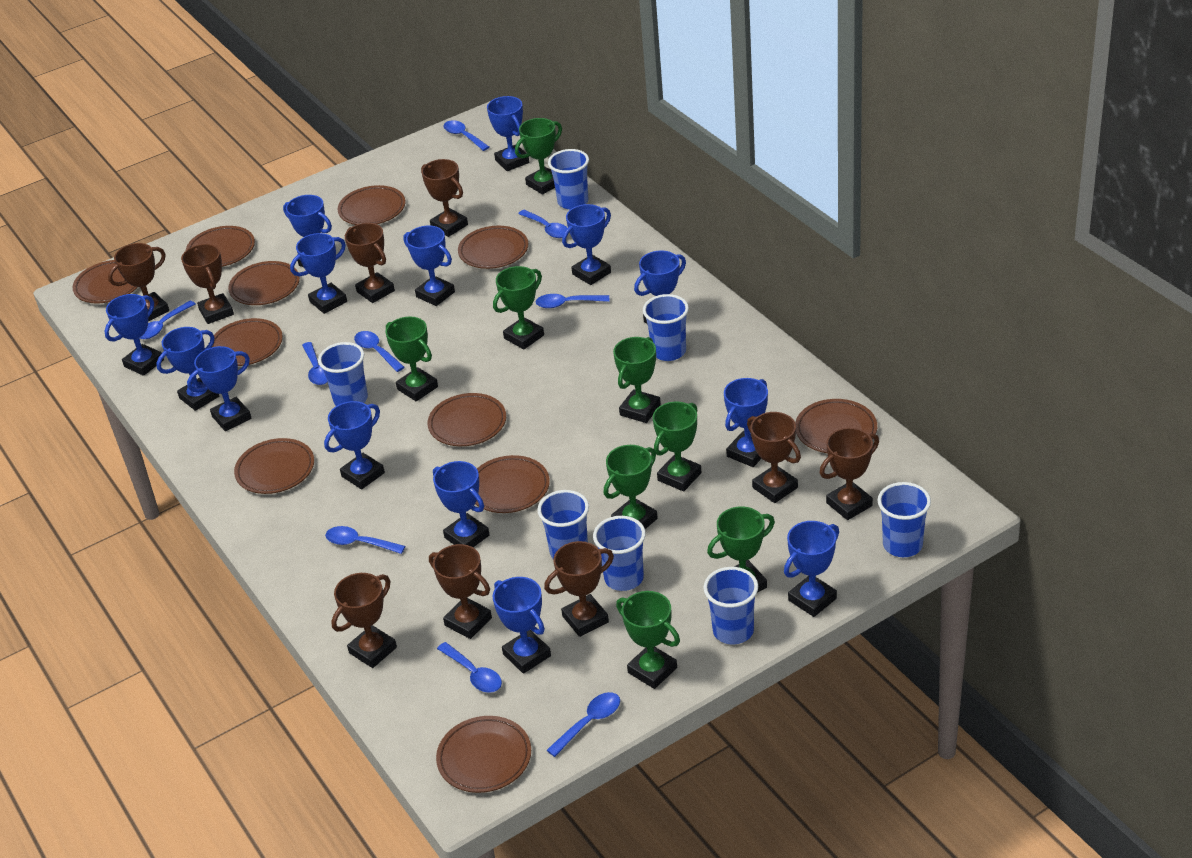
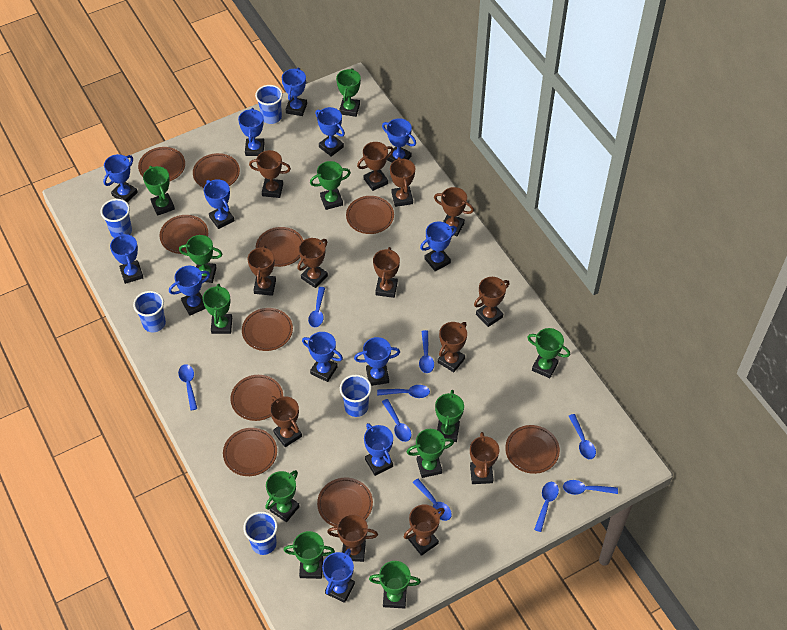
blue cup: [318,342,368,406] [537,490,589,559] [548,149,589,210] [593,516,646,591] [643,294,689,361] [703,567,758,645] [877,482,931,557] = 7 -> [101,199,132,238] [133,291,166,332] [243,511,278,555] [255,85,283,124] [340,374,372,417] = 5
blue trophy: [104,294,164,376] [156,327,219,411] [187,346,251,431] [283,195,332,267] [290,233,347,314] [324,401,385,489] [403,226,455,306] [433,461,490,547] [487,96,529,171] [493,577,551,674] [562,204,611,285] [634,251,686,324] [724,378,768,467] [784,521,839,617] = 14 -> [103,154,138,202] [110,233,143,284] [169,266,210,315] [204,179,234,229] [238,108,265,156] [282,68,307,116] [302,332,343,382] [315,107,345,157] [322,549,355,603] [354,337,400,386] [364,423,393,476] [382,118,416,163] [420,221,457,271] = 13
brown plate: [73,260,138,304] [186,226,255,267] [211,318,283,366] [228,261,300,305] [234,438,314,494] [338,185,405,225] [428,393,506,446] [436,716,531,793] [458,226,528,269] [475,455,550,513] [795,399,877,453] = 11 -> [138,147,185,181] [159,215,208,254] [193,153,240,188] [223,428,277,476] [230,375,283,421] [242,308,293,351] [256,227,304,267] [317,478,373,527] [346,196,394,234] [505,425,560,474] = 10
brown trophy: [108,243,169,321] [181,244,234,324] [331,573,397,668] [345,223,395,303] [421,159,468,237] [429,544,492,639] [544,541,614,637] [747,412,801,503] [820,428,879,520] = 9 -> [247,245,276,296] [249,150,291,198] [270,396,302,447] [298,238,328,288] [327,514,378,562] [357,142,394,191] [373,247,400,298] [390,157,415,207] [404,504,445,556] [434,187,474,236] [438,322,467,372] [470,432,499,484] [474,277,509,327] = 13
green trophy: [385,317,438,401] [493,266,544,349] [515,118,562,195] [604,445,658,529] [613,337,661,423] [616,591,680,689] [653,402,702,492] [707,506,775,592] = 8 -> [143,166,175,216] [179,235,222,283] [203,284,232,334] [265,470,300,522] [283,531,335,579] [310,161,351,210] [336,68,361,117] [369,561,421,608] [407,429,454,478] [435,390,464,442] [527,328,570,378] = 11

